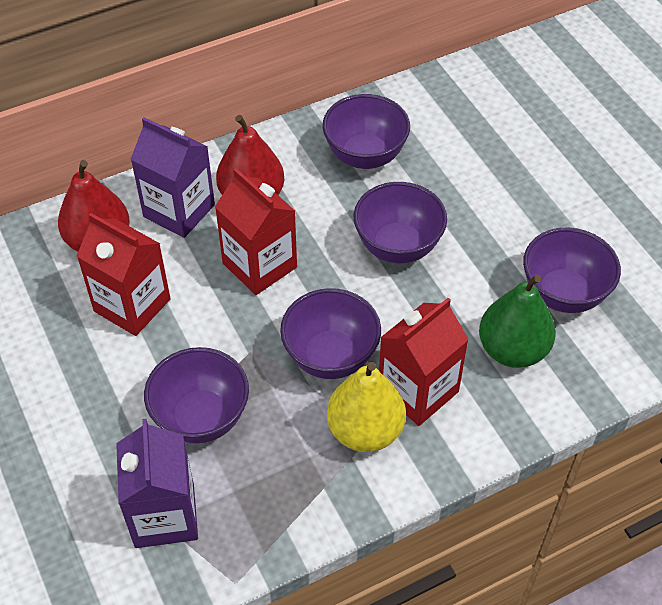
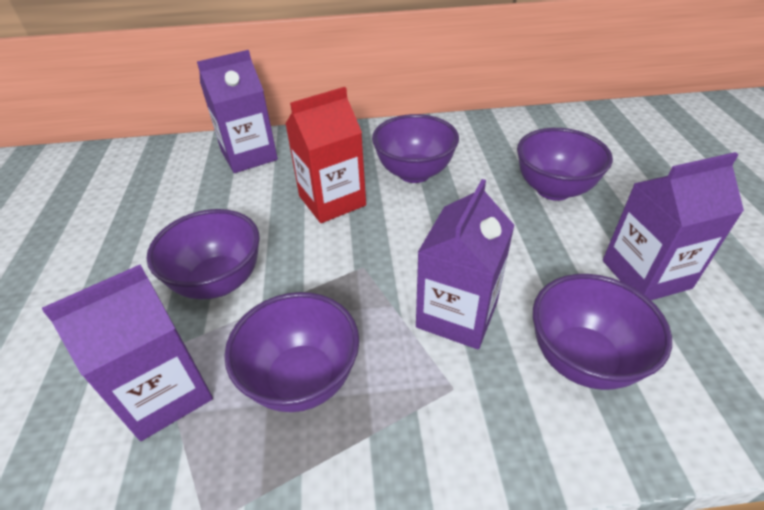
green pear: [479,274,556,368] = 1 -> none = 0
purple carton: [116,419,198,548] [131,117,215,238] = 2 -> [42,265,213,441] [197,50,278,173] [416,179,515,349] [603,152,744,300] = 4
red carton: [77,213,171,336] [215,168,297,295] [379,298,469,426] = 3 -> [285,87,366,223] = 1
red pear: [58,160,130,252] [216,115,285,195] = 2 -> none = 0
yellow pear: [327,362,406,452] = 1 -> none = 0

